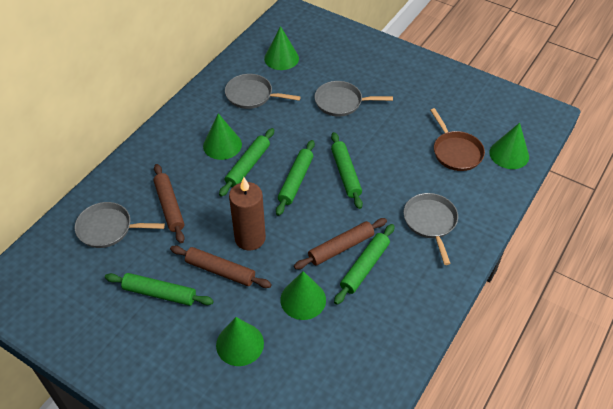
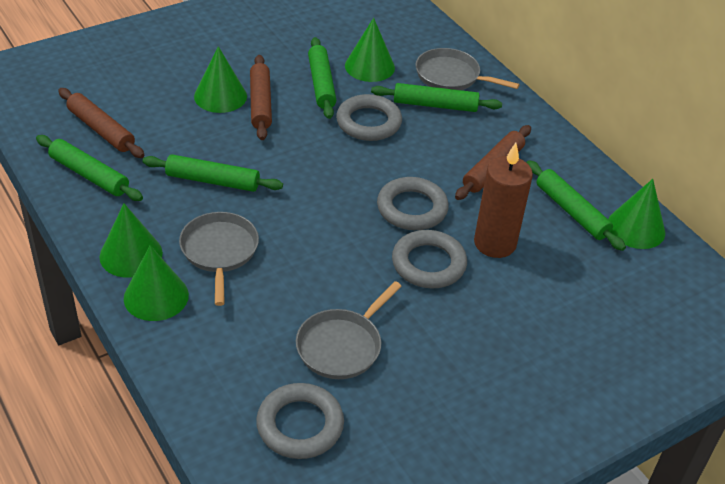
brown pan: [430,108,485,171] = 1 -> none = 0
grey pan: [75,202,165,248] [225,74,301,109] [315,81,393,117] [403,193,458,265] = 4 -> [179,212,259,306] [296,281,402,379] [416,48,520,90] = 3
grey ring: none = 0 -> [256,383,344,459] [336,94,402,141] [377,177,449,230] [392,230,467,288] = 4

